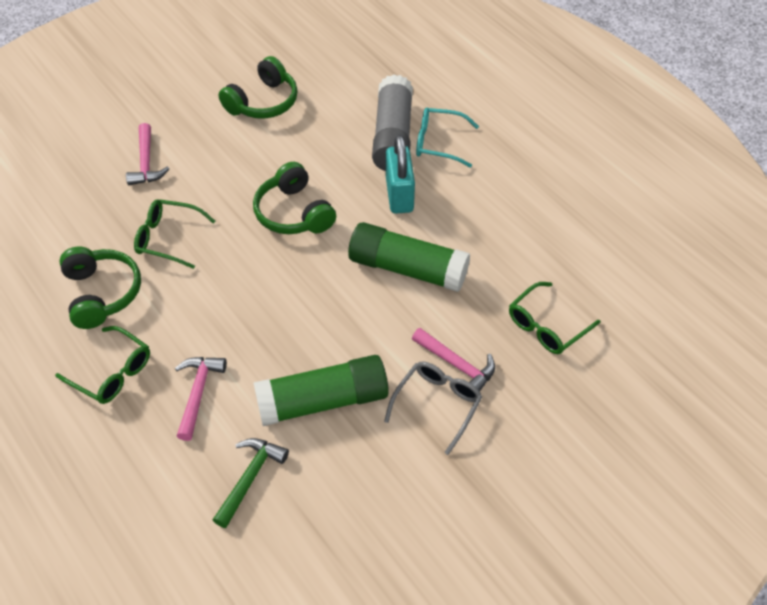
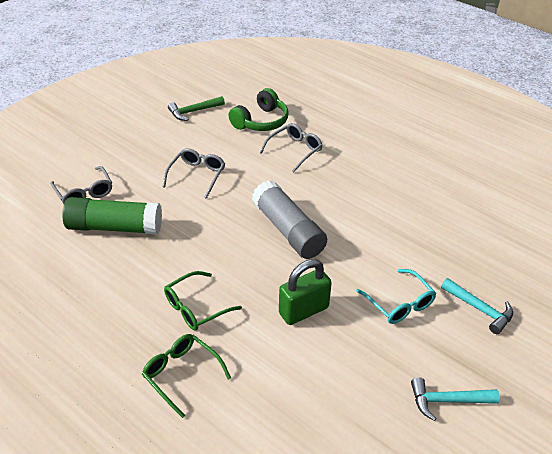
green glasses: [55,326,150,404] [134,199,215,269] [509,282,600,354] = 3 -> [142,334,231,418] [164,271,242,331] = 2
green glue stick: [253,355,389,426] [348,222,470,292] = 2 -> [62,197,162,235] = 1
green headphones: [59,247,141,329] [219,56,298,119] [253,162,336,234] = 3 -> [228,88,289,131] = 1
green padlock: none = 0 -> [279,259,332,325] = 1
grey glasses: [384,362,482,455] = 1 -> [50,166,112,204] [162,148,225,199] [260,123,323,173] = 3
pink hammer: [126,123,169,185] [175,357,227,441] [412,328,495,391] = 3 -> none = 0
turquoise hammer: none = 0 -> [411,377,500,421] [441,278,513,334] = 2
turquoise padlock: [386,135,415,214] = 1 -> none = 0

